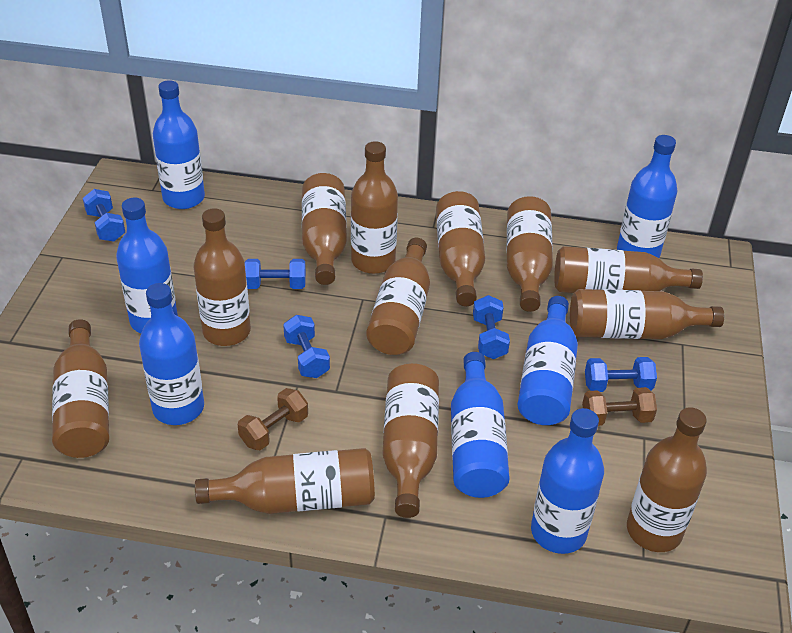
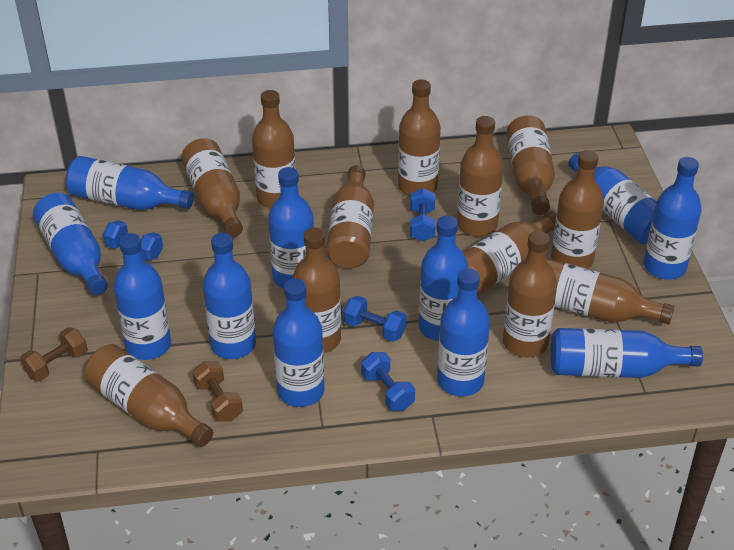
blue bottle: [116,198,178,333] [139,283,204,425] [153,80,205,209] [451,352,510,498] [517,296,578,425] [531,408,604,554] [617,135,677,258] = 7 -> [33,193,108,295] [66,156,194,210] [113,233,171,360] [203,233,256,359] [268,167,314,289] [273,278,324,407] [419,216,468,341] [437,268,490,397] [551,328,703,378] [568,153,657,244] [644,157,702,280] = 11
blue dumbbell: [83,189,125,242] [245,259,306,289] [283,315,330,378] [473,295,510,359] [585,357,657,392] = 5 -> [103,220,163,261] [343,296,407,342] [361,352,415,411] [410,188,436,242] = 4

